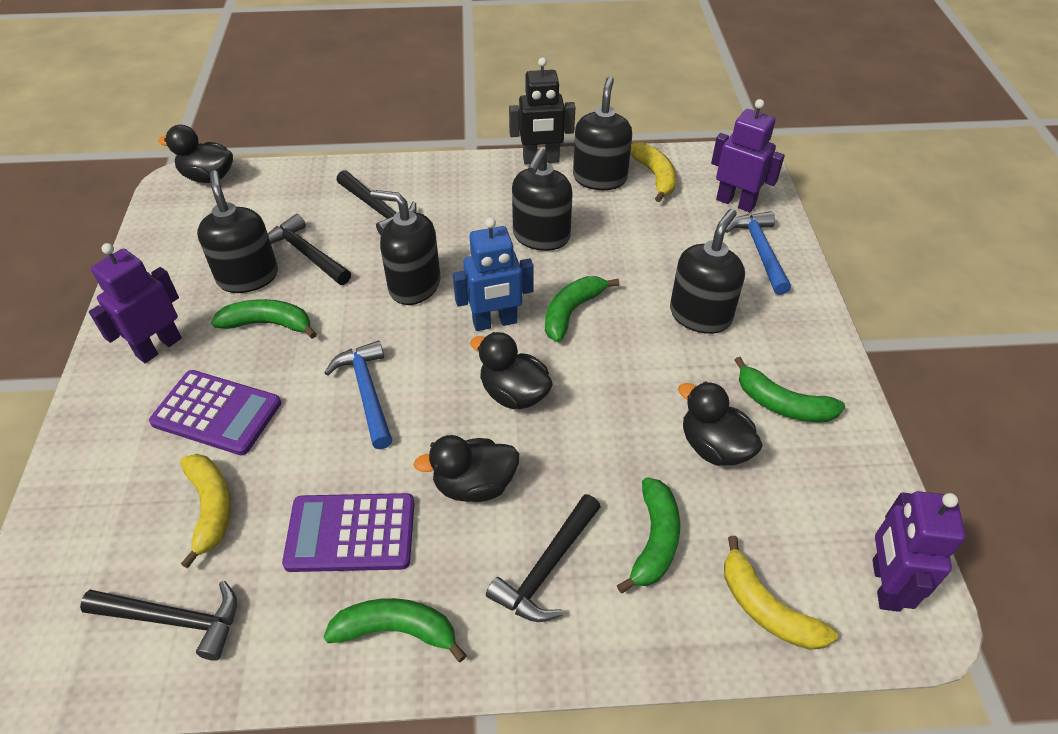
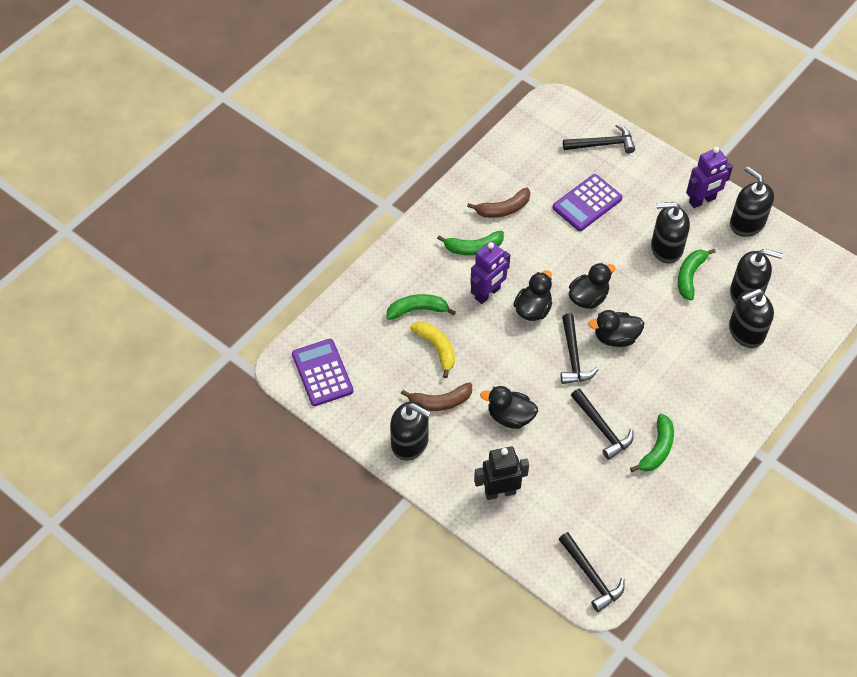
blue hammer: [324,341,392,449] [725,211,791,295] = 2 -> none = 0
blue robot: [453,217,534,331] = 1 -> none = 0
brown banana: none = 0 -> [401,382,472,411] [467,188,530,218] = 2
green banana: [211,299,317,339] [323,598,467,662] [545,276,619,342] [617,477,680,593] [734,357,845,422] = 5 -> [386,294,456,320] [437,231,504,255] [630,414,674,472] [678,249,716,301] = 4
purple robot: [89,243,182,363] [711,99,785,212] [873,491,966,612] = 3 -> [470,241,510,304] [686,147,733,208] = 2
yellow banana: [180,454,231,568] [630,142,676,202] [724,536,838,650] = 3 -> [410,322,455,378] = 1

